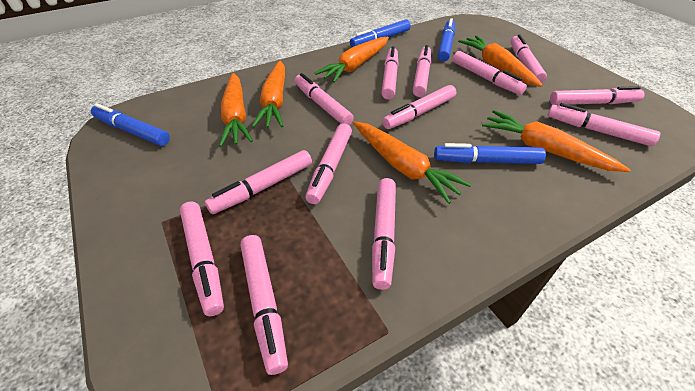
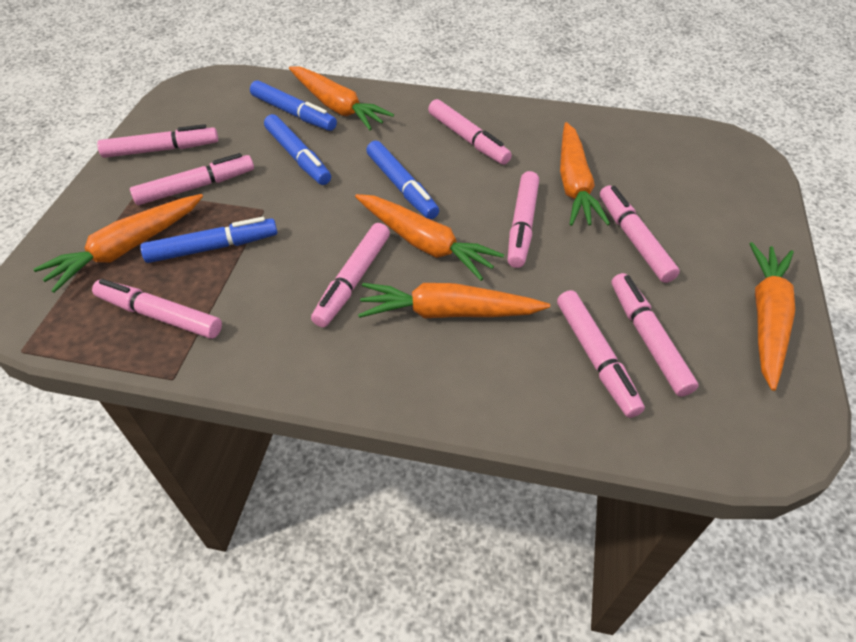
pink marker: [180,201,224,316] [205,150,312,214] [240,235,288,375] [295,73,354,125] [305,123,352,204] [372,178,396,290] [381,46,399,99] [382,85,456,129] [413,45,431,97] [453,51,527,95] [510,34,547,83] [548,103,661,146] [550,86,645,105] = 13 -> [92,279,222,339] [97,124,218,158] [130,153,254,205] [311,223,390,327] [428,99,512,165] [508,171,539,268] [557,290,645,418] [600,185,680,283] [612,273,699,397] = 9

